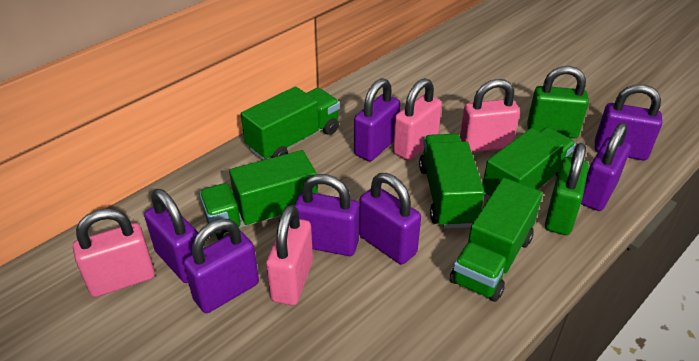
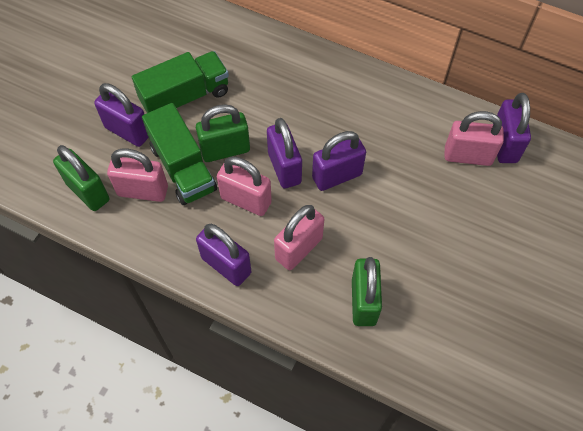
green padlock: [527,66,589,139] [545,143,589,235] = 2 -> [53,145,110,211] [196,104,250,162] [352,257,382,326] = 3
green truck: [199,150,318,240] [241,87,340,160] [419,134,484,229] [450,178,543,302] [483,127,576,199] = 5 -> [132,51,229,113] [142,103,217,205] = 2
purple padlock: [144,189,198,283] [183,219,259,313] [294,174,359,256] [354,78,400,161] [359,173,421,264] [581,123,631,211] [595,84,662,160] = 7 -> [94,83,149,147] [196,224,251,286] [267,118,302,188] [312,131,366,191] [497,93,531,163] = 5

